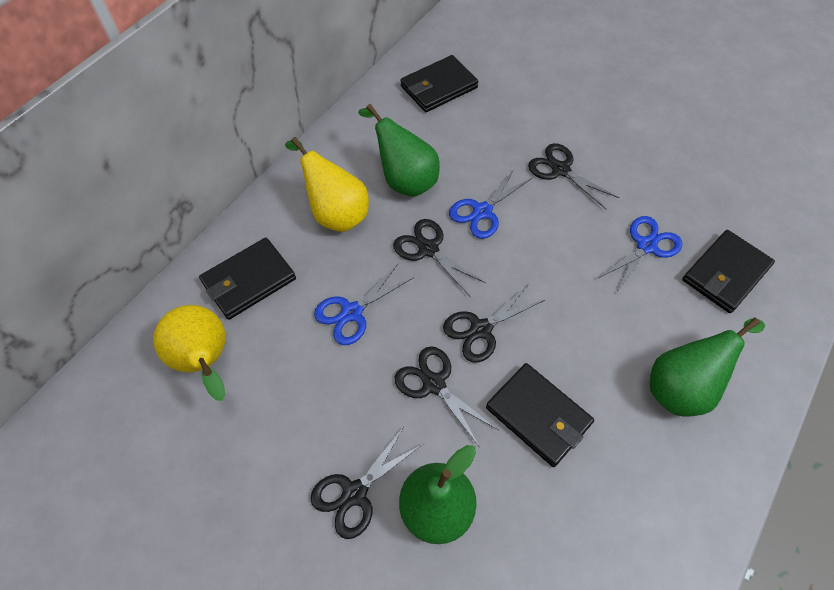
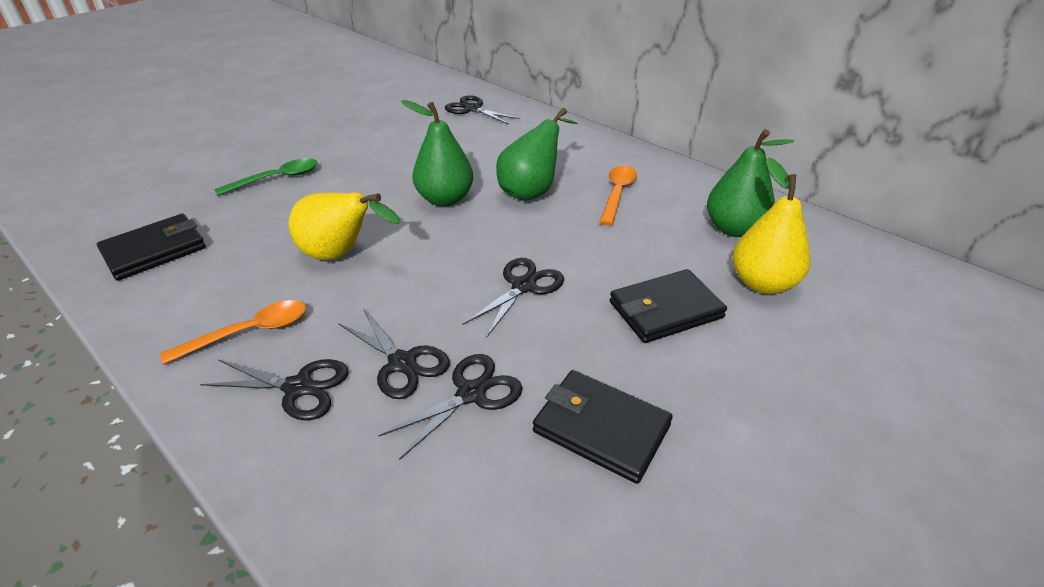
black wallet: [199,238,296,320] [400,55,478,112] [486,363,594,467] [682,230,775,313] = 4 -> [97,214,206,281] [533,370,673,484] [610,269,727,343] = 3
blue scissors: [314,264,414,345] [449,168,532,239] [597,216,682,294] = 3 -> none = 0
green spoon: none = 0 -> [214,158,317,196] = 1
orange spoon: none = 0 -> [160,300,306,365] [599,166,637,226] = 2

